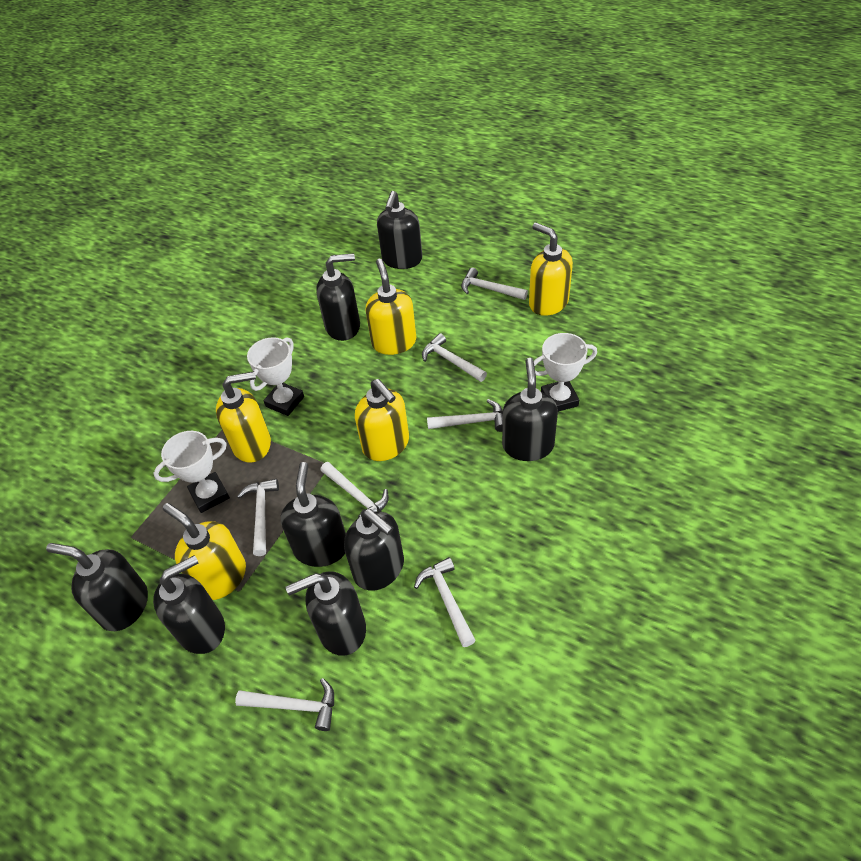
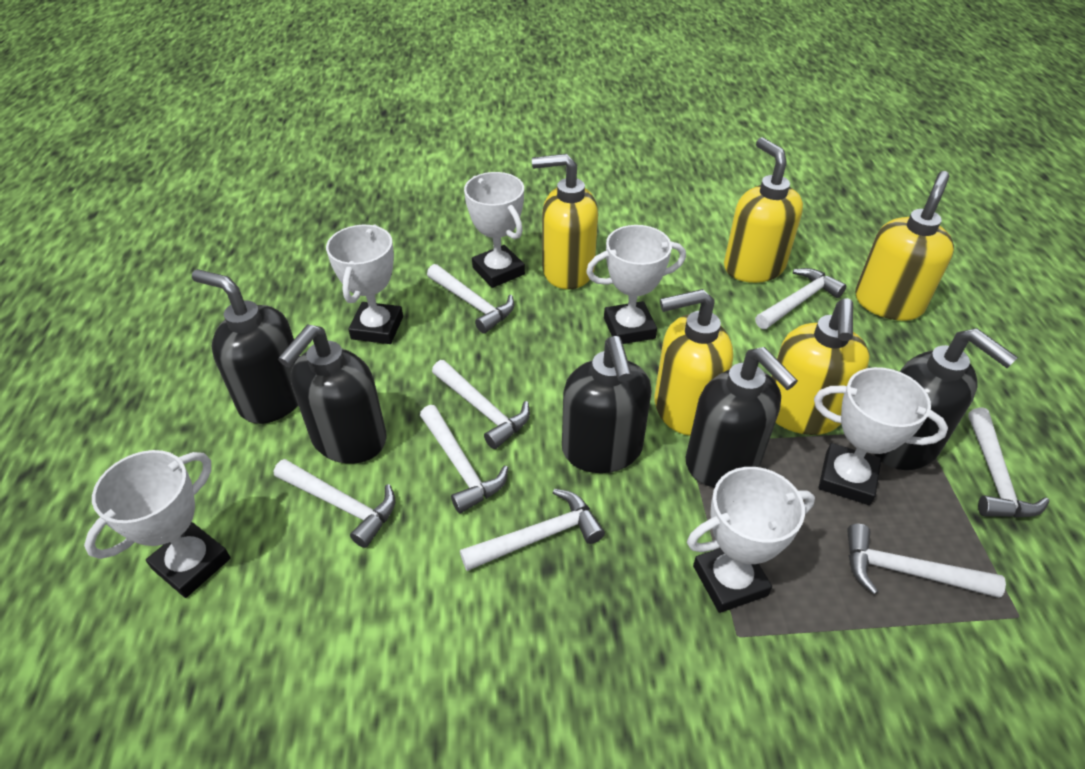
black soap dispenser: [46,543,148,631] [153,555,225,654] [281,462,346,567] [286,571,366,656] [316,253,360,341] [344,509,404,591] [377,191,422,269] [502,358,558,461] = 8 -> [192,269,300,424] [278,325,387,464] [562,336,652,473] [686,347,798,487] [874,328,1018,470] = 5
white hammer: [235,678,334,731] [237,479,279,556] [320,462,389,518] [414,557,476,647] [422,333,487,382] [427,399,503,432] [461,268,528,300] = 7 -> [274,459,395,548] [420,405,508,513] [427,264,514,333] [432,360,530,449] [460,489,605,571] [755,268,846,329] [847,524,1006,598] [968,407,1049,518] = 8
white trophy: [153,431,230,513] [247,337,304,416] [534,333,597,412] = 3 -> [84,450,231,598] [326,224,403,344] [464,172,525,288] [586,225,686,344] [687,467,815,613] [814,367,948,505] = 6

